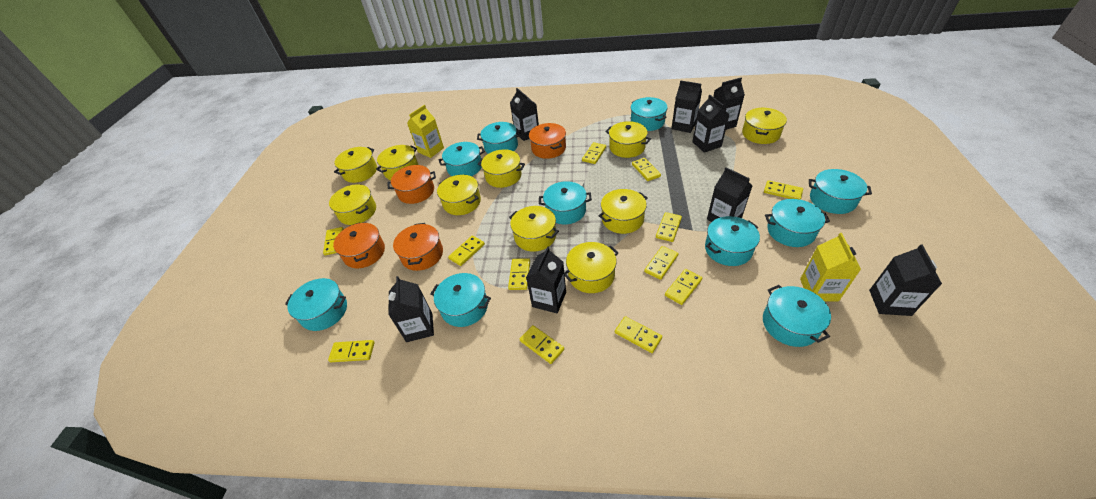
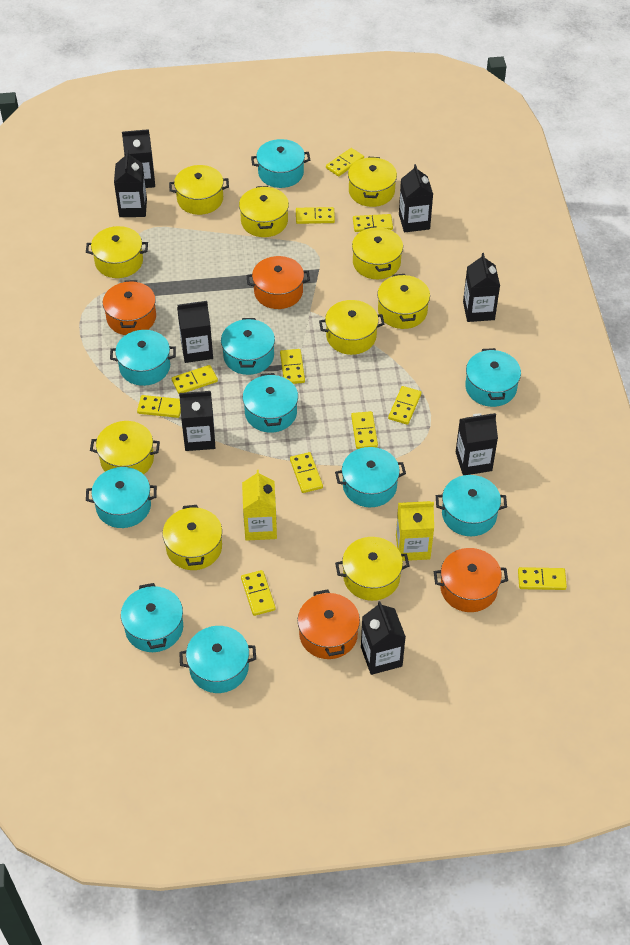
yellow domino: [323,227,344,255] [328,340,374,362] [448,235,485,266] [508,258,530,290] [520,325,564,364] [582,142,606,164] [615,316,662,353] [632,158,661,181] [644,246,679,280] [656,212,682,242] [665,269,702,305] [764,180,803,200] = 12 -> [137,395,181,418] [171,365,218,394] [241,570,276,616] [280,349,305,384] [290,452,323,493] [296,207,335,224] [326,148,364,176] [351,411,378,449] [353,214,393,232] [388,386,421,425] [518,567,567,590] = 11

